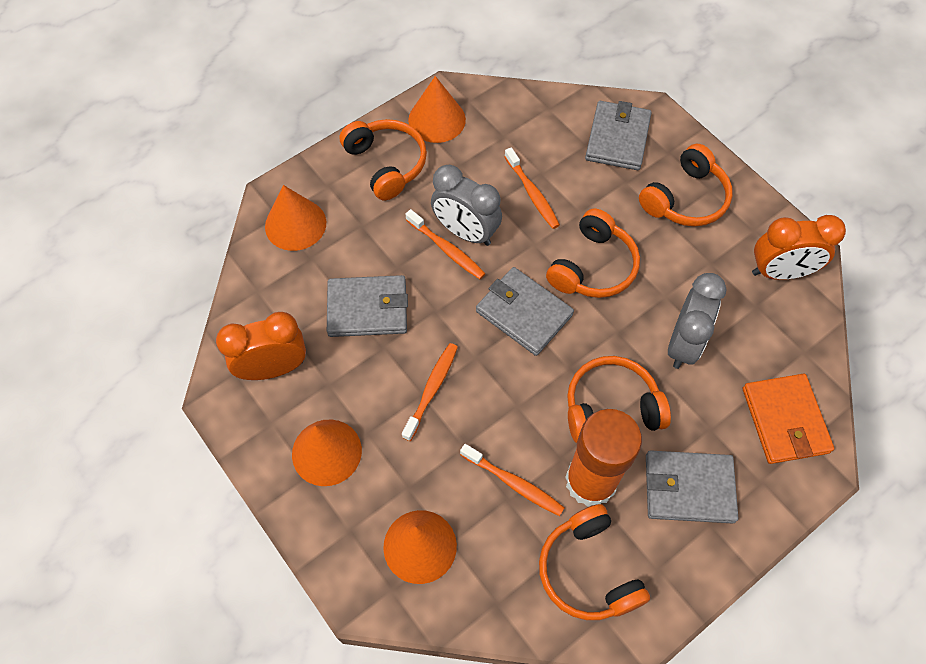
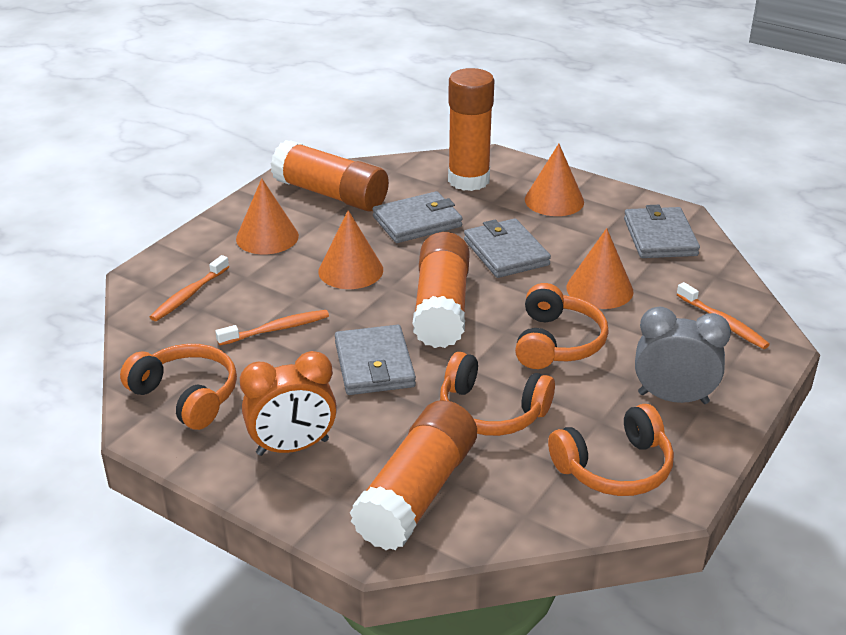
grey clock: [431,164,502,246] [668,273,727,369] = 2 -> [635,307,731,404] = 1
orange clock: [216,312,306,380] [752,215,846,280] = 2 -> [240,351,337,456] = 1
orange glue stick: [565,409,642,507] = 1 -> [271,140,389,212] [350,400,477,550] [412,232,470,348] [448,68,495,191] = 4
orange headphones: [339,119,427,200] [539,504,650,620] [546,209,640,298] [567,356,671,443] [639,144,733,226] = 5 -> [120,344,237,430] [440,352,555,436] [515,283,609,369] [548,404,674,496] = 4
orange toothbrush: [402,343,458,441] [405,209,486,279] [460,444,565,516] [504,147,560,229] = 4 -> [150,255,229,321] [215,310,329,346] [676,282,770,349] = 3
orange wallet: [743,374,834,464] = 1 -> none = 0

